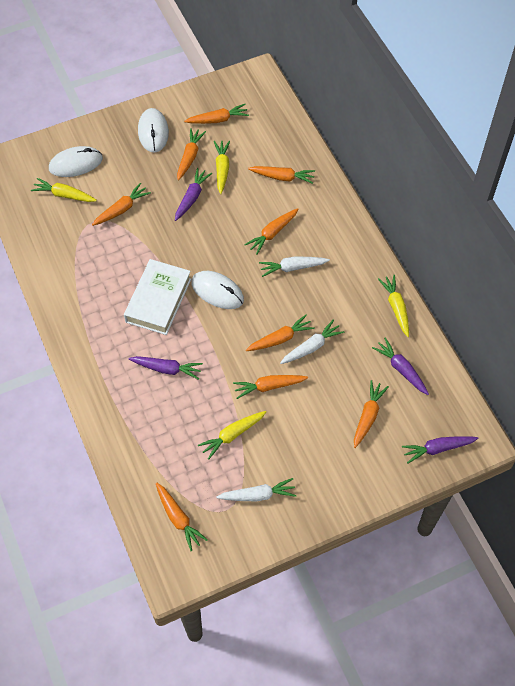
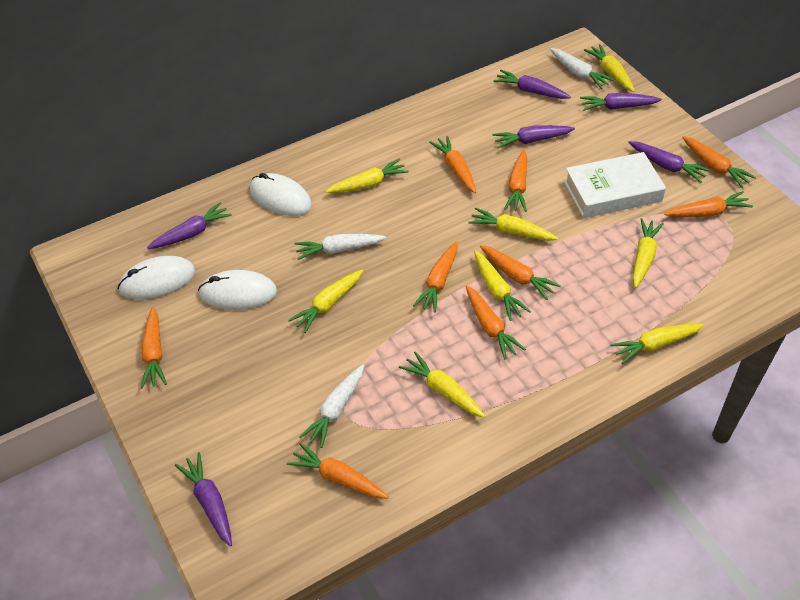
purple carrot: [129,356,203,380] [175,168,212,221] [372,338,429,395] [402,436,478,463] = 4 -> [147,202,232,249] [175,452,232,546] [492,125,575,148] [494,70,571,99] [580,93,662,111] [628,141,710,183] = 6
yellow carrot: [31,178,97,202] [198,411,266,460] [214,140,230,194] [378,275,409,337] = 4 -> [288,270,363,333] [325,158,409,193] [399,352,485,418] [469,207,558,241] [474,250,531,321] [584,44,635,92] [610,324,704,364] [633,218,664,288] = 8

